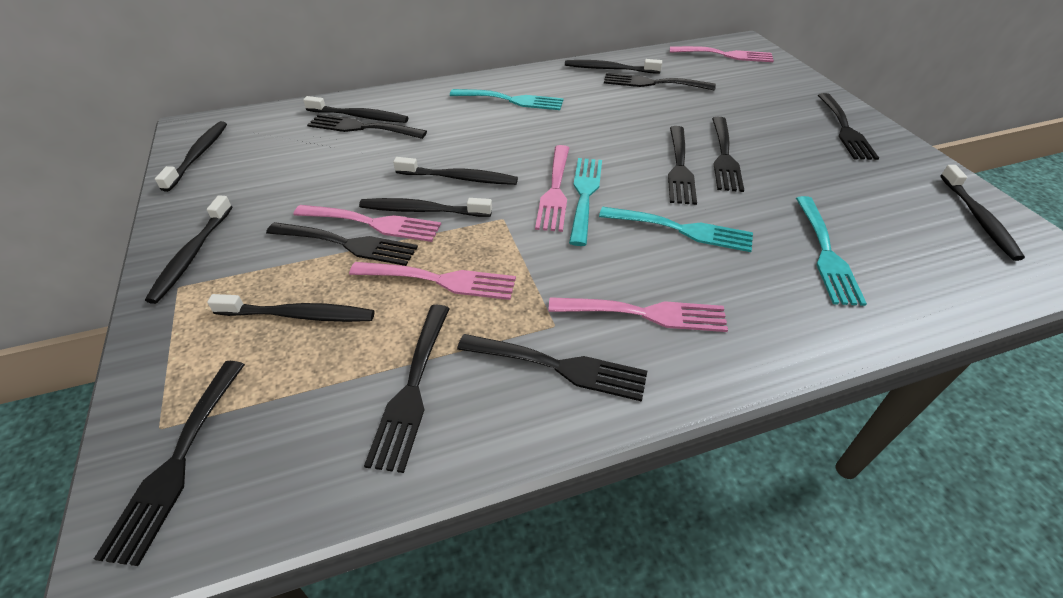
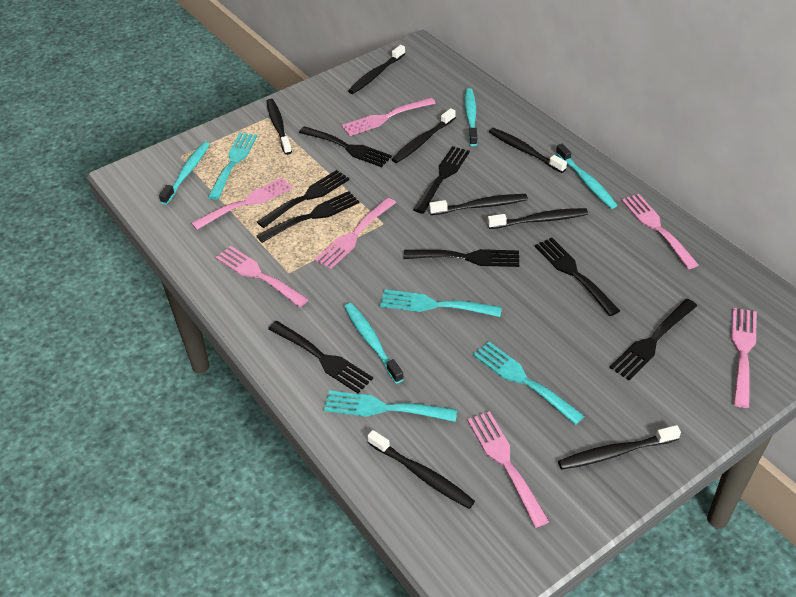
black fork: [94,361,245,566] [266,222,418,266] [307,114,427,139] [364,305,450,473] [457,334,647,402] [604,73,716,91] [668,126,697,205] [712,117,744,192] [818,93,879,160] = 9 -> [256,191,359,243] [257,170,350,228] [268,321,373,393] [299,126,392,167] [404,249,519,267] [413,146,470,214] [535,238,620,316] [610,299,697,380] = 8
pink fork: [293,205,441,242] [349,262,516,300] [535,145,569,232] [548,297,728,332] [670,46,774,62] = 5 -> [191,177,293,230] [215,246,309,307] [314,198,396,269] [342,98,436,136] [467,411,550,528] [621,194,699,269] [731,308,757,408] = 7
turquoise toothbrush: none = 0 -> [159,142,210,205] [344,303,404,384] [464,88,478,146] [556,144,617,209] = 4

